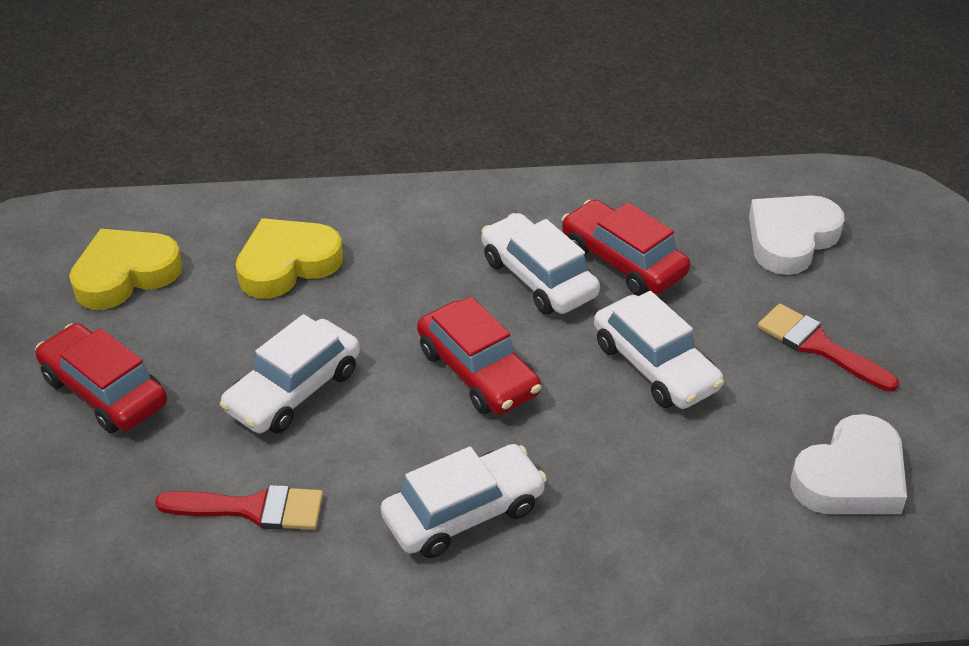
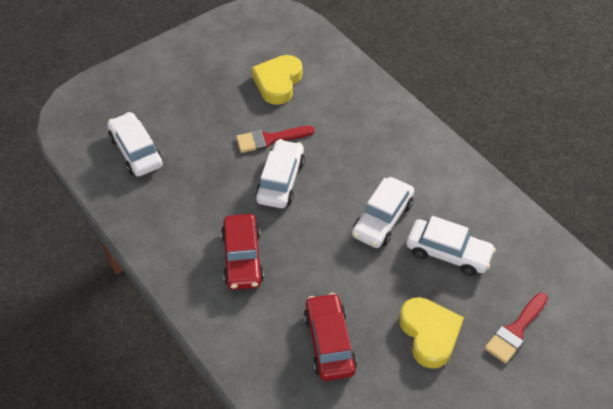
red car: [35,323,167,433] [417,296,542,415] [562,199,690,296] = 3 -> [221,214,264,290] [304,293,357,381] = 2
white heart: [749,195,844,275] [790,414,907,514] = 2 -> none = 0

